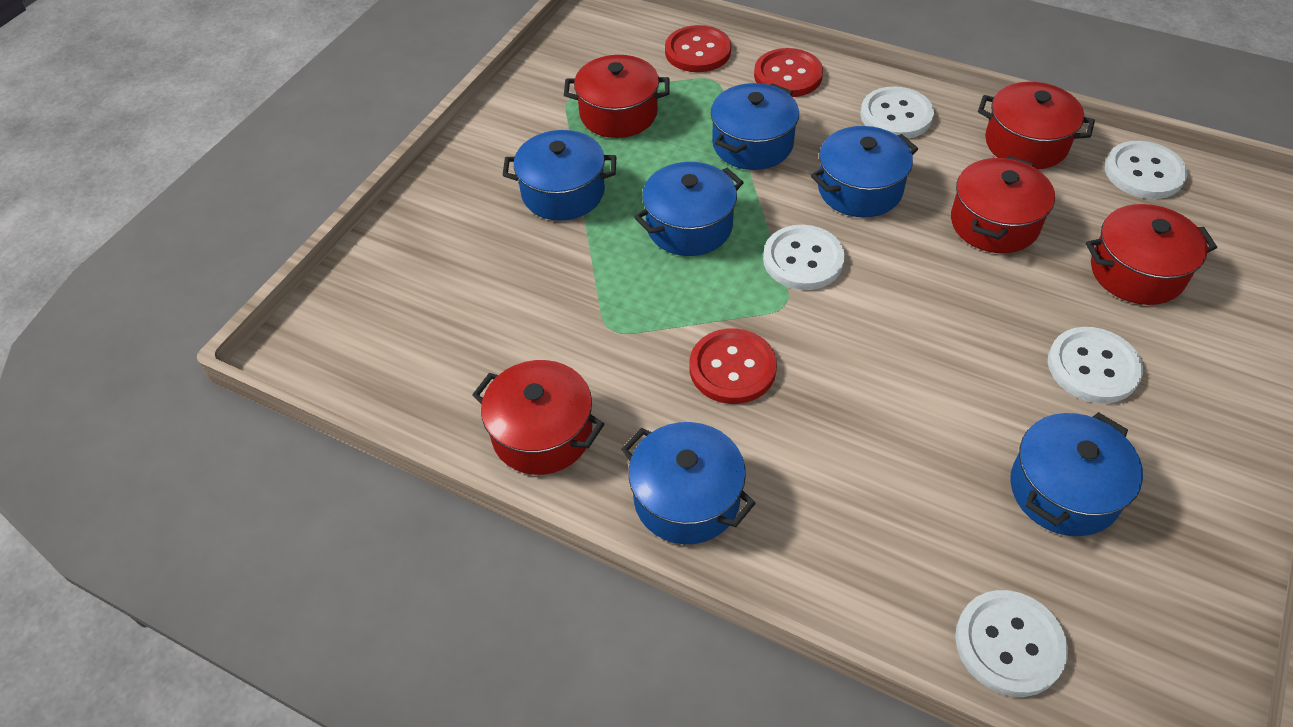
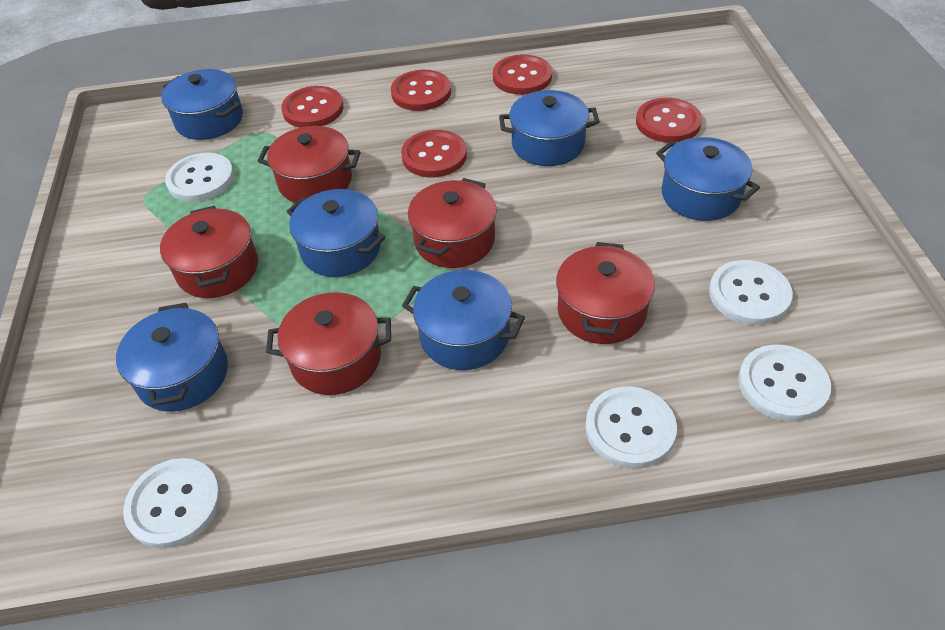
red button: [665,25,731,72] [690,328,777,404] [754,48,823,97] = 3 -> [281,86,343,128] [391,70,451,111] [401,130,467,177] [493,54,552,95] [636,97,702,143] = 5

